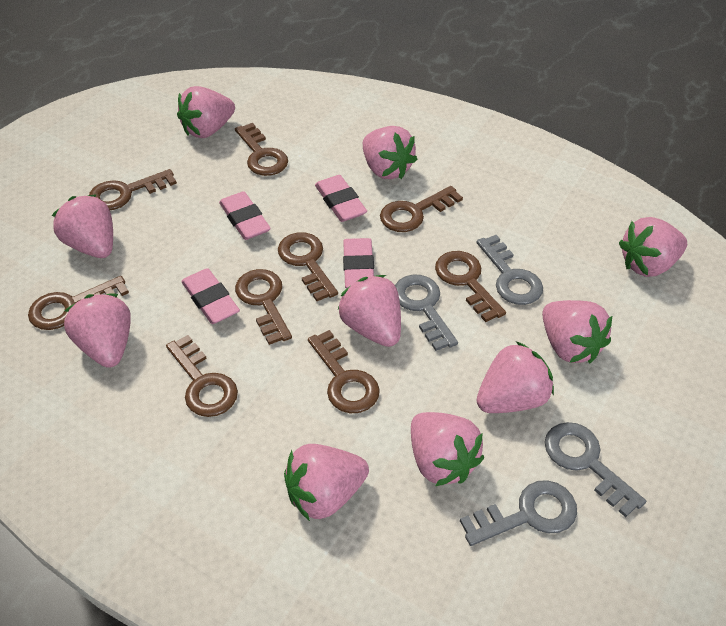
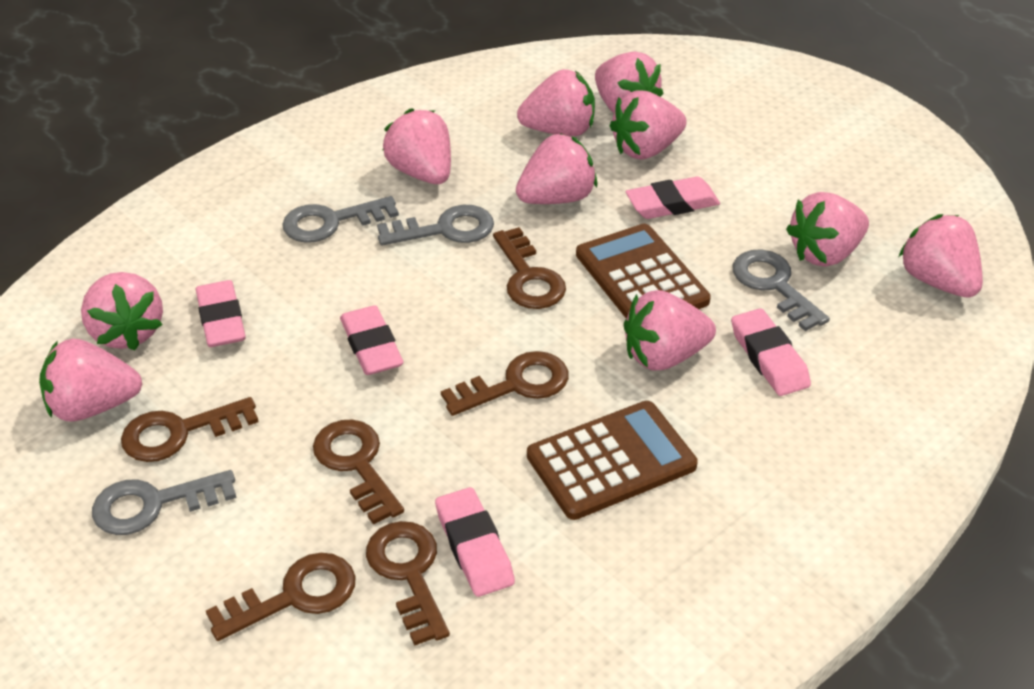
brown calculator: none = 0 -> [527,401,698,520] [576,224,711,319] = 2
brown key: [28,276,129,330] [89,169,177,210] [166,335,238,417] [235,123,288,176] [235,269,292,345] [278,232,338,301] [308,330,380,413] [380,186,463,232] [435,251,506,322] = 9 -> [121,397,259,462] [206,553,355,641] [313,419,404,524] [366,521,450,646] [441,351,569,416] [493,227,566,309] = 6
pink eraser: [181,268,240,324] [219,191,271,240] [315,175,367,222] [343,238,374,289] = 4 -> [196,280,246,347] [340,305,404,375] [435,487,515,597] [626,177,720,219] [731,308,811,396] = 5

